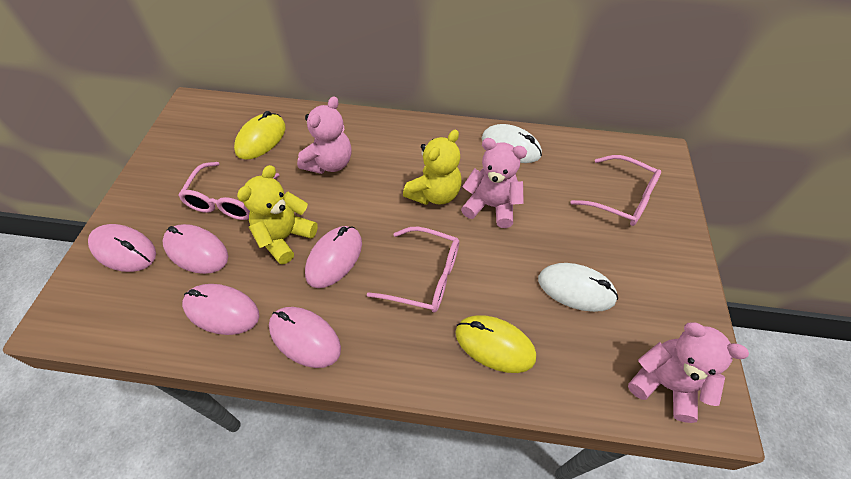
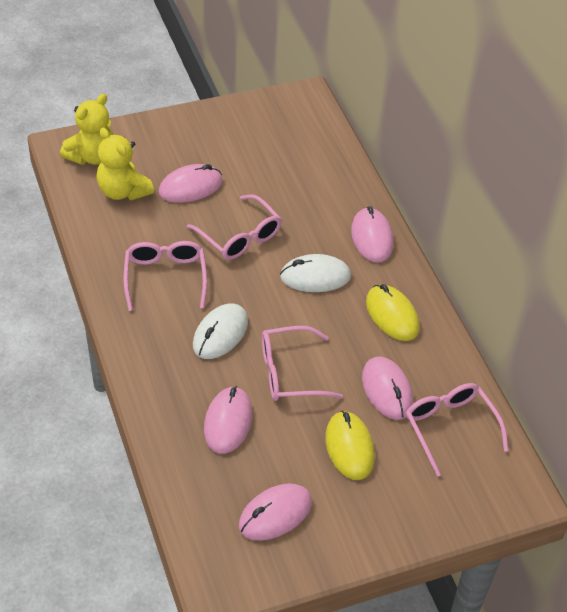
pink glasses: [178,162,279,220] [367,227,459,313] [571,155,661,226] = 3 -> [124,241,207,311] [187,194,282,260] [262,326,343,401] [406,383,508,477] = 4
pink teddy bear: [297,97,351,174] [461,138,527,228] [628,322,749,423] = 3 -> none = 0

